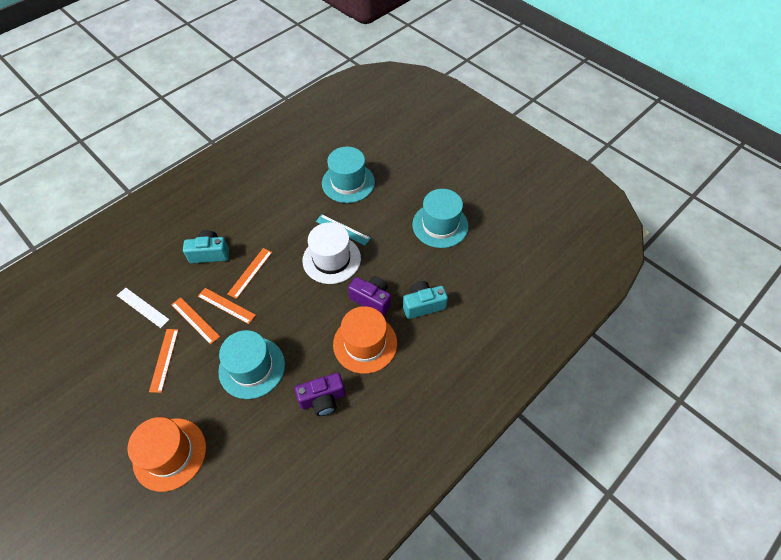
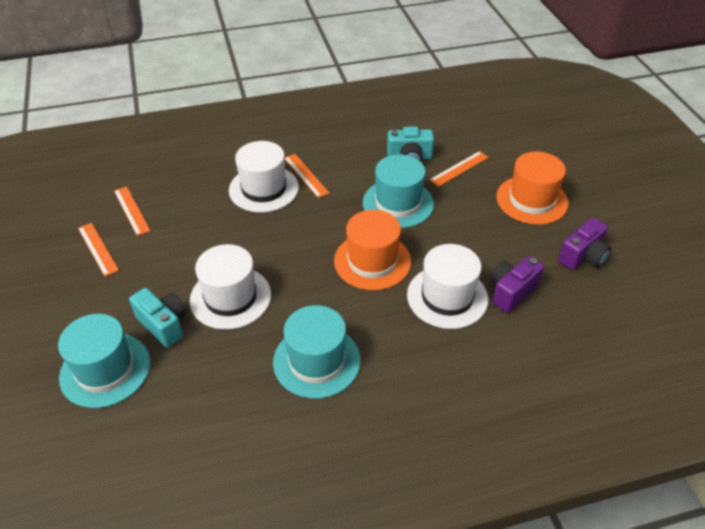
turquoise ruler: [316,214,370,245] = 1 -> none = 0
white hat: [302,222,361,284] = 1 -> [190,244,271,330] [229,141,299,213] [407,244,488,329] = 3
white ruler: [117,288,170,328] = 1 -> none = 0

